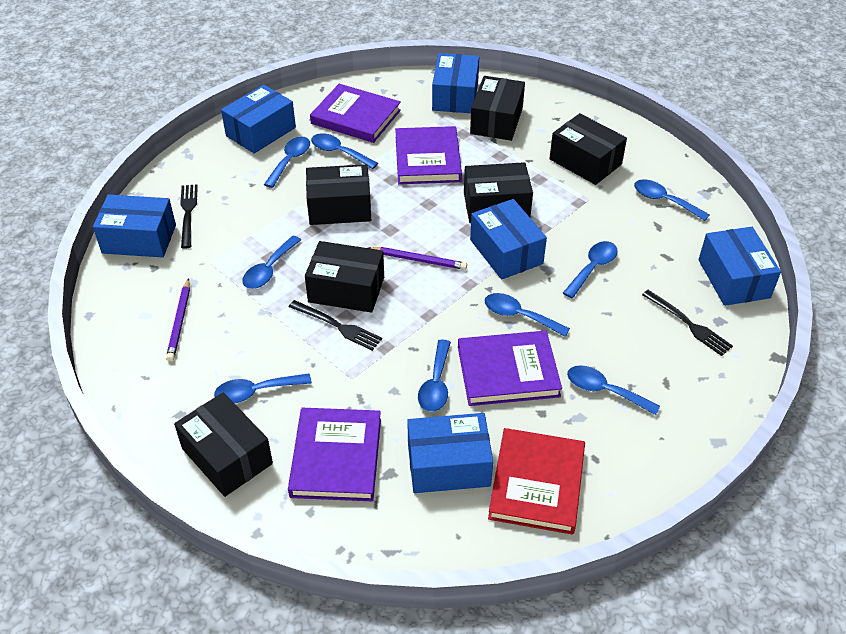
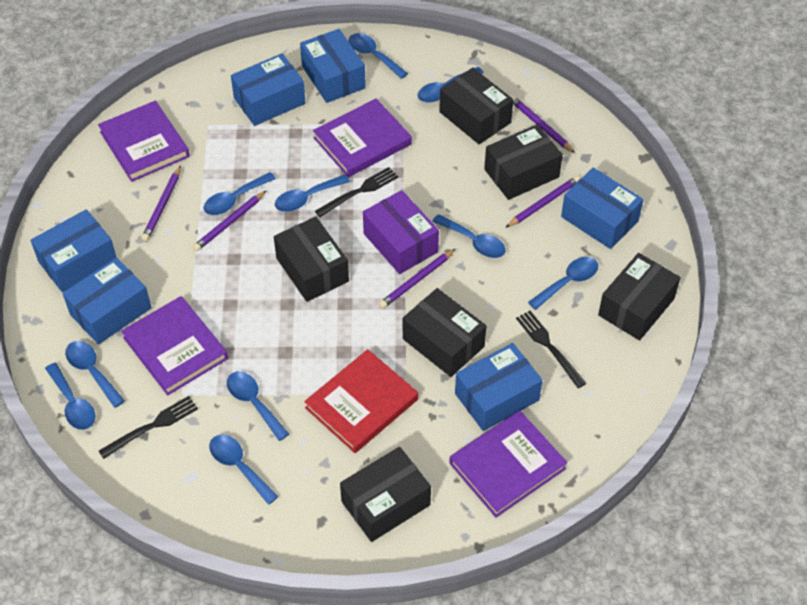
blue spoon: [214,374,312,403] [243,236,301,289] [264,136,310,188] [311,133,378,169] [418,339,451,412] [485,293,570,337] [563,241,618,298] [567,365,660,415] [634,180,710,221] = 9 -> [45,363,96,430] [65,341,125,408] [204,172,276,215] [209,434,278,505] [227,372,289,441] [275,175,350,212] [348,33,408,79] [418,67,484,103] [432,214,506,258] [528,257,598,310] = 10
purple box: none = 0 -> [363,190,439,274] = 1
purple pencil: [166,278,190,362] [369,247,467,270] = 2 -> [141,166,181,241] [193,190,267,251] [379,249,455,308] [505,176,580,228] [511,96,575,153] = 5

